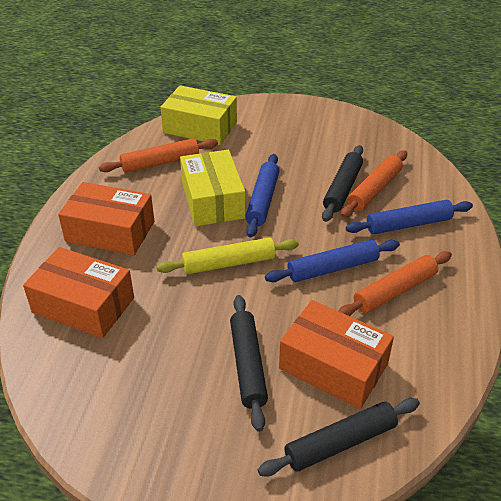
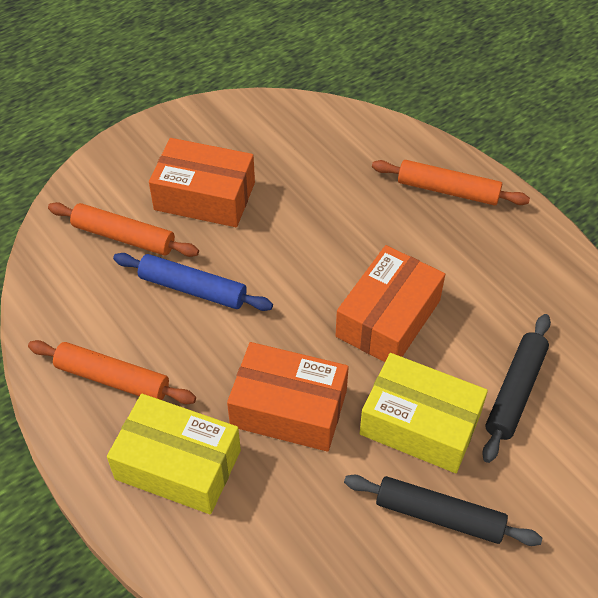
black rolling pin: [230,295,268,432] [258,398,420,476] [322,145,363,222] = 3 -> [344,474,542,546] [482,314,551,463] = 2
blue rolling pin: [245,154,279,237] [265,240,400,282] [346,200,473,234] = 3 -> [113,253,273,311] = 1
yellow rolling pin: [157,238,299,274] = 1 -> none = 0

